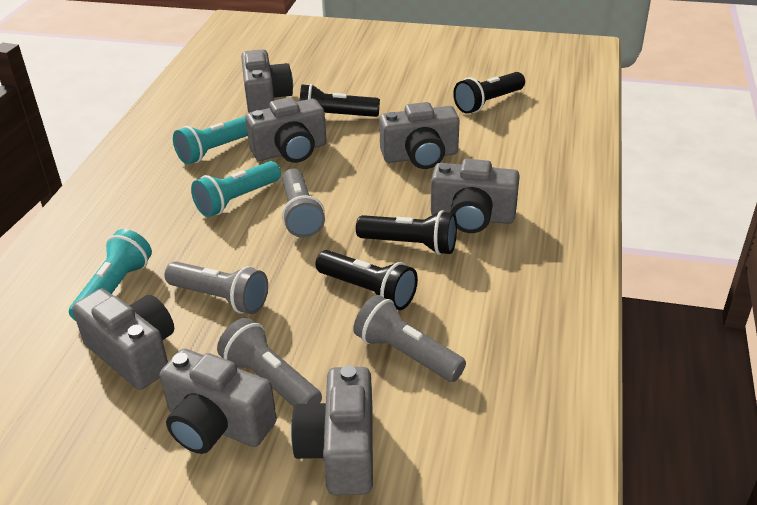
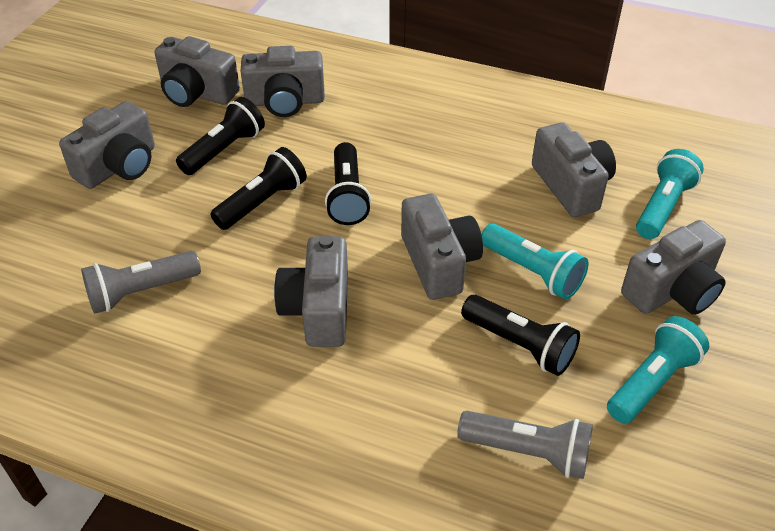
grey flashlight: [164,261,268,314] [217,318,322,407] [282,169,325,238] [353,295,466,382] = 4 -> [81,251,201,314] [457,411,593,479] = 2

